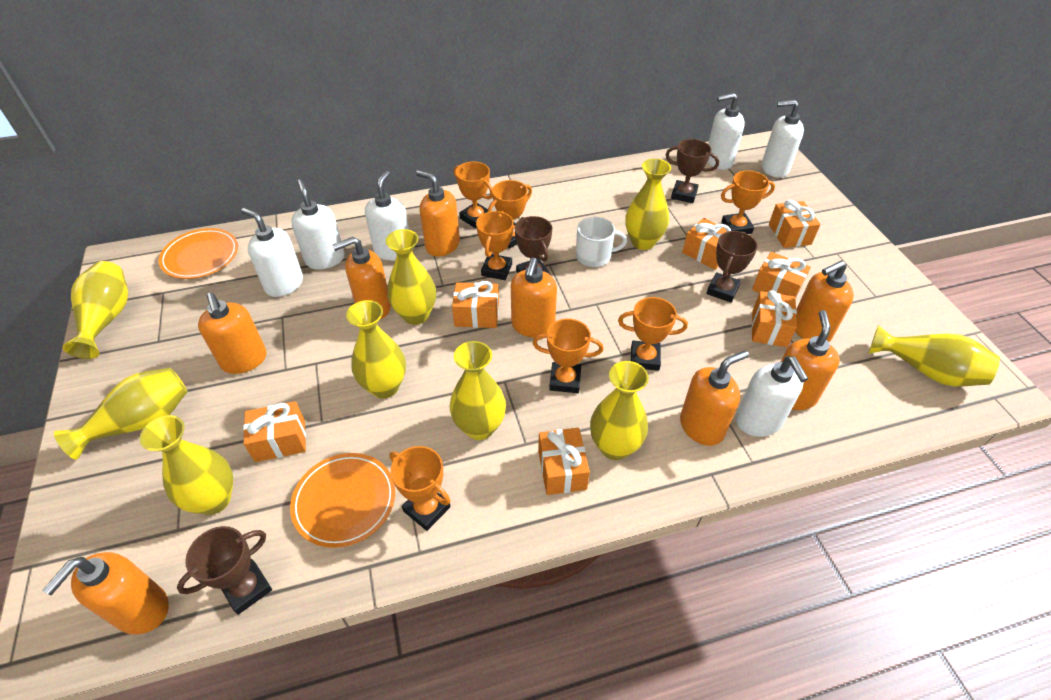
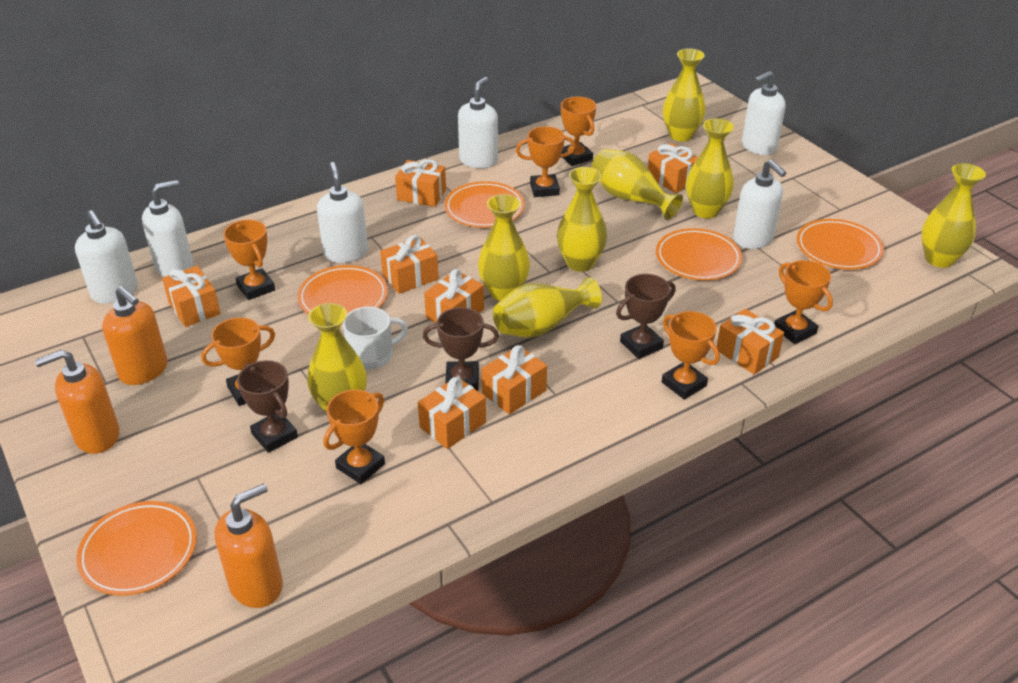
brown trophy: [177,526,272,615] [515,216,552,274] [666,139,719,203] [706,231,758,302] = 4 -> [237,360,298,453] [423,307,499,391] [616,274,676,359] = 3
orange gift: [243,401,306,462] [452,281,499,328] [538,428,590,495] [682,218,731,270] [752,252,811,299] [752,290,797,347] [769,200,821,248] = 7 -> [162,266,221,327] [380,235,439,294] [395,159,446,207] [418,377,486,449] [424,269,484,323] [482,345,547,414] [648,143,698,193] [717,309,784,375] = 8
orange plate: [159,228,238,279] [290,453,395,548] = 2 -> [77,501,197,595] [298,265,388,315] [444,181,525,228] [656,228,742,280] [797,219,884,270] = 5
orange soap dispenser: [42,552,169,634] [198,293,267,374] [332,237,391,319] [416,170,460,257] [511,258,557,338] [680,350,749,446] [781,310,840,410] [795,260,854,342] = 8 -> [35,350,120,454] [102,286,168,385] [215,483,283,608] = 3
yellow vase: [54,368,188,460] [63,261,128,359] [139,415,233,515] [346,300,406,398] [386,229,436,325] [450,341,506,440] [590,361,649,460] [625,159,671,250] [868,324,1000,386] = 9 -> [307,303,367,413] [478,194,530,301] [493,277,602,338] [557,167,607,272] [592,149,683,220] [663,48,706,142] [686,118,734,218] [921,163,986,268] = 8

